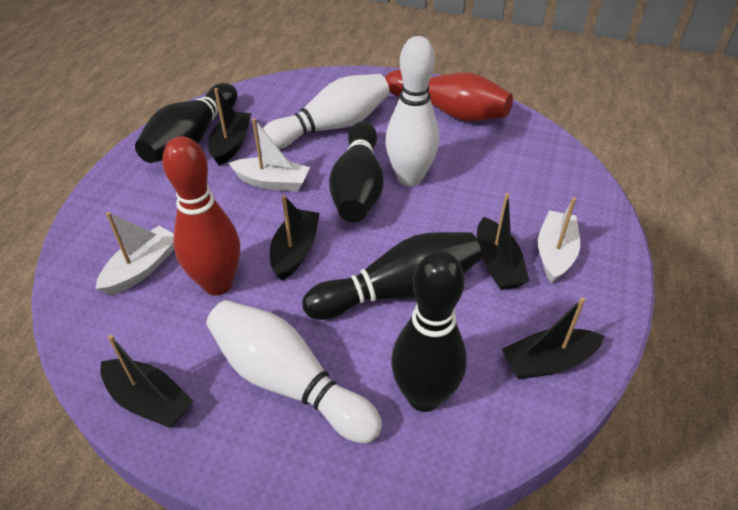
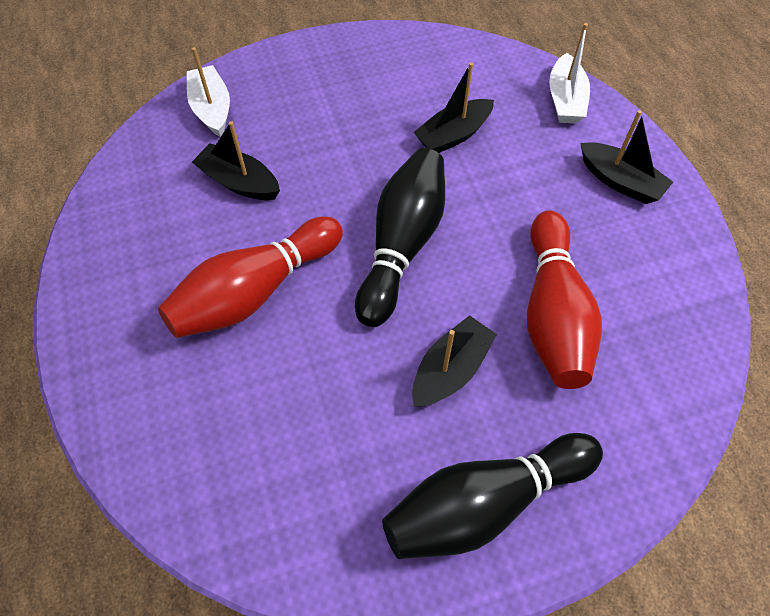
black boat: [100,335,193,428] [208,88,251,166] [270,195,320,281] [477,193,529,290] [502,297,604,379] = 5 -> [192,121,280,200] [412,315,497,407] [414,62,494,153] [581,110,673,204] = 4
black bowling pin: [135,83,237,163] [302,232,482,320] [329,121,384,222] [391,251,467,412] = 4 -> [355,148,445,327] [382,433,603,559] = 2
white boat: [96,212,174,295] [229,118,310,191] [538,197,580,283] = 3 -> [187,47,230,137] [549,23,590,124] = 2
white bowling pin: [206,300,382,444] [263,74,389,149] [385,36,439,187] = 3 -> none = 0

